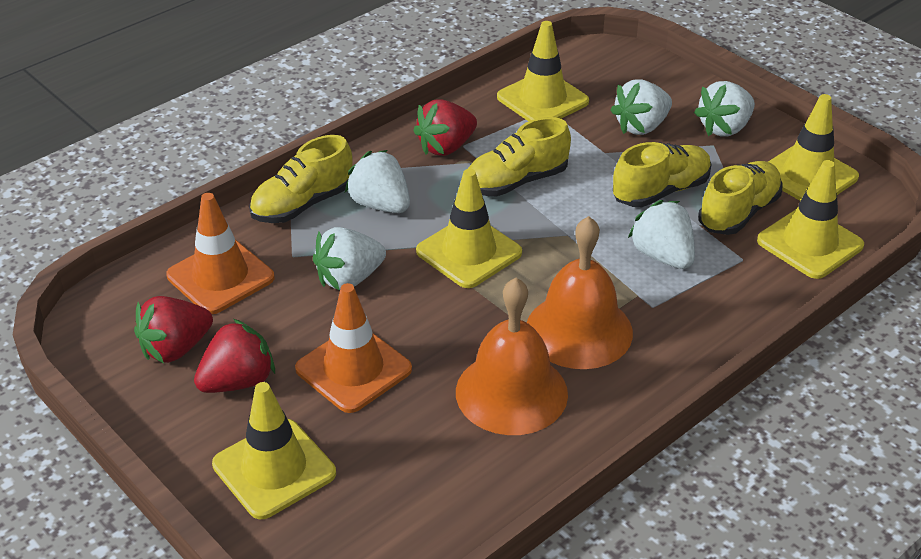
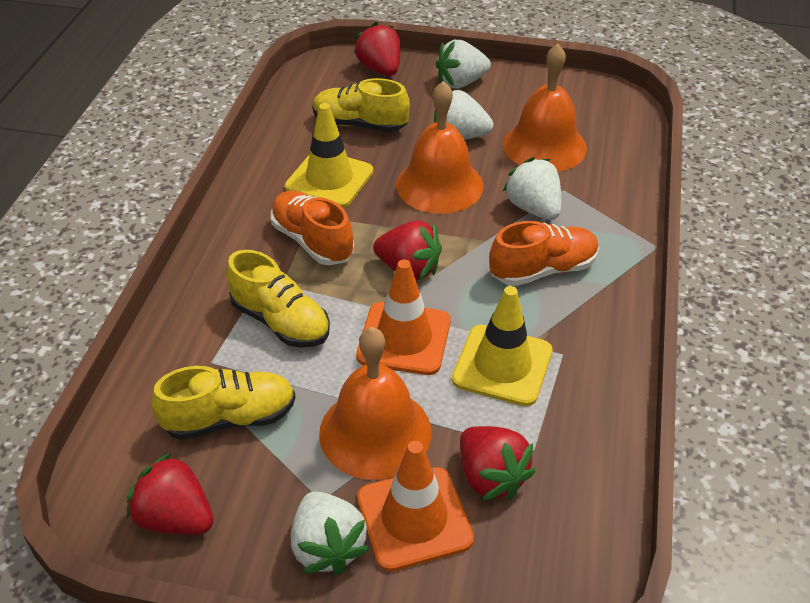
orange bell: [456,278,568,435] [527,216,633,369] = 2 -> [319,327,431,480] [396,81,483,214] [503,44,587,172] = 3
orange shoe: none = 0 -> [271,191,354,265] [489,221,599,286] = 2
red strawberry: [134,296,213,363] [194,319,275,393] [413,100,477,156] = 3 -> [127,453,214,535] [354,22,400,76] [373,220,442,281] [460,426,535,501] = 4
white strawberry: [313,227,386,290] [345,150,410,213] [611,79,672,135] [628,200,695,269] [694,81,755,136] = 5 -> [291,492,369,575] [434,90,494,140] [435,40,491,89] [503,157,561,220] = 4
yellow shoe: [249,135,352,223] [468,117,571,196] [613,142,712,207] [698,161,783,235] = 4 -> [151,366,295,440] [226,250,330,348] [313,78,410,132] = 3
yellow traffic cone: [212,382,336,520] [416,169,522,288] [497,21,589,121] [757,160,864,279] [768,94,859,201] = 5 -> [285,103,373,208] [452,286,553,406] = 2

